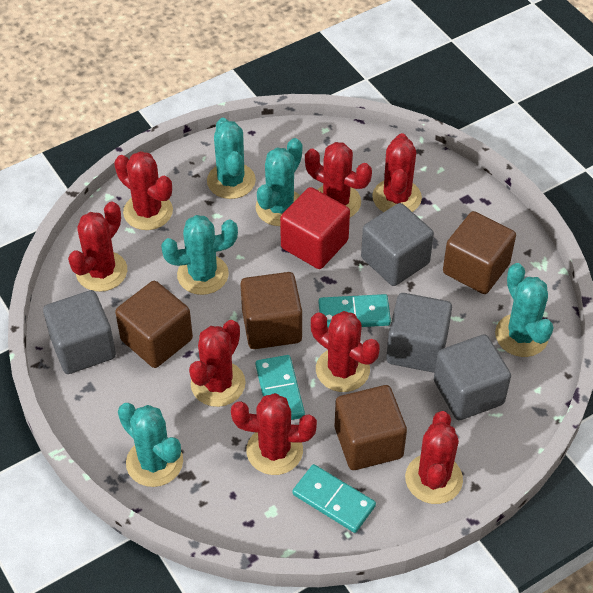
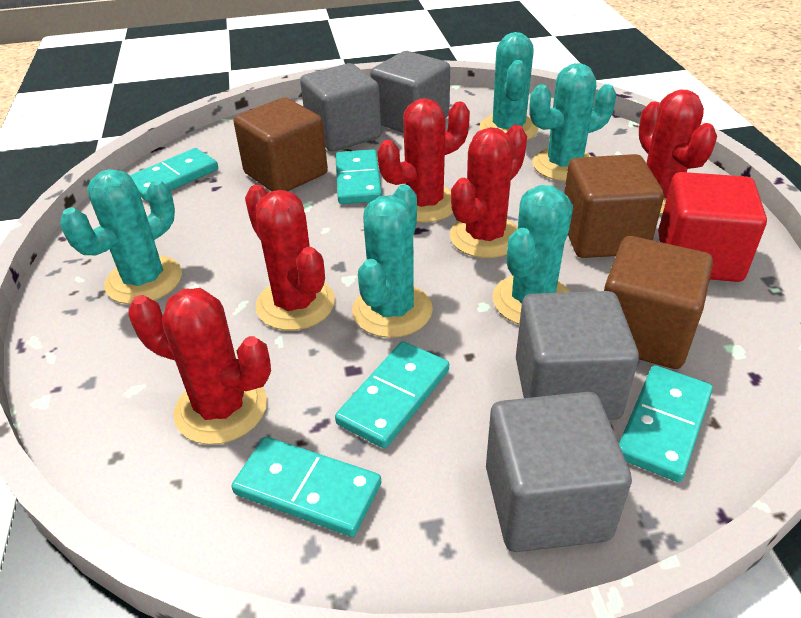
brown cube: [115,281,193,368] [240,272,302,349] [335,385,407,470] [443,211,516,294] = 4 -> [234,97,328,192] [564,154,664,258] [604,236,713,369] = 3
red cactus: [68,202,127,292] [114,151,173,230] [189,320,246,407] [231,393,317,475] [305,142,372,217] [311,311,380,392] [372,133,422,212] [405,411,463,504] = 8 -> [128,288,271,445] [245,185,335,330] [377,98,470,223] [450,125,527,258] [639,90,717,214] = 5
turquoise domino: [255,355,305,420] [292,464,376,533] [319,294,391,328] = 3 -> [130,148,218,201] [232,437,381,537] [335,341,449,448] [336,149,382,204] [619,365,713,482] = 5

